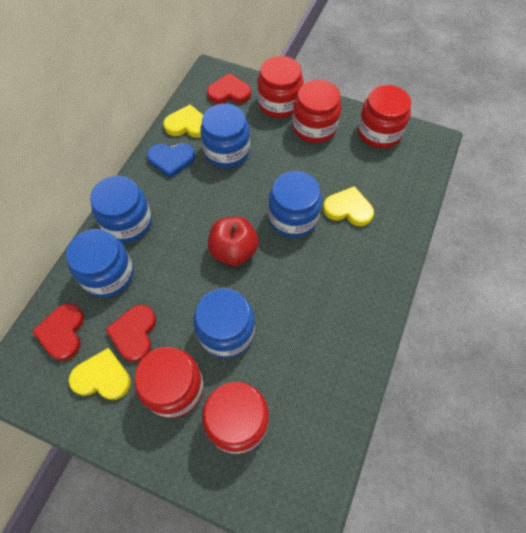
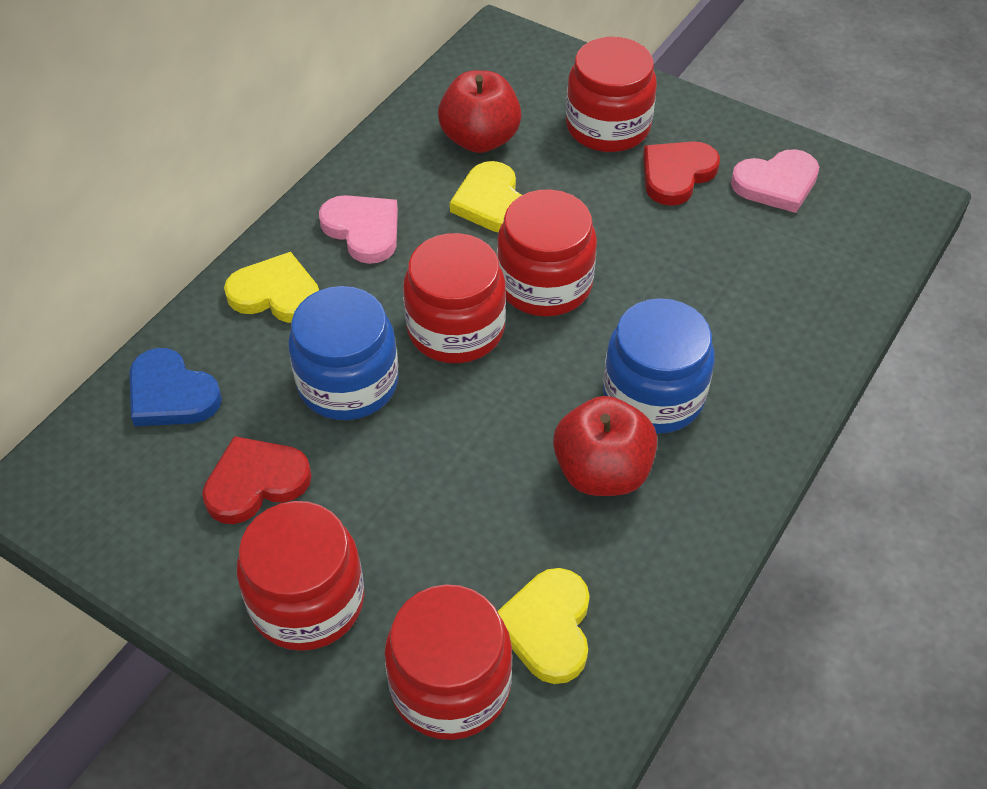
blue jar: [66,229,134,297] [90,176,152,243] [194,288,255,358] [200,104,250,168] [268,171,322,238] = 5 -> [288,286,399,420] [603,298,715,434] = 2
pink heart: none = 0 -> [319,195,398,264] [731,149,819,213] = 2
red apple: [208,216,259,266] = 1 -> [438,70,521,153] [553,396,657,496] = 2
red heart: [32,303,84,361] [106,305,156,362] [207,73,251,104] = 3 -> [202,436,312,524] [643,141,720,206] = 2

